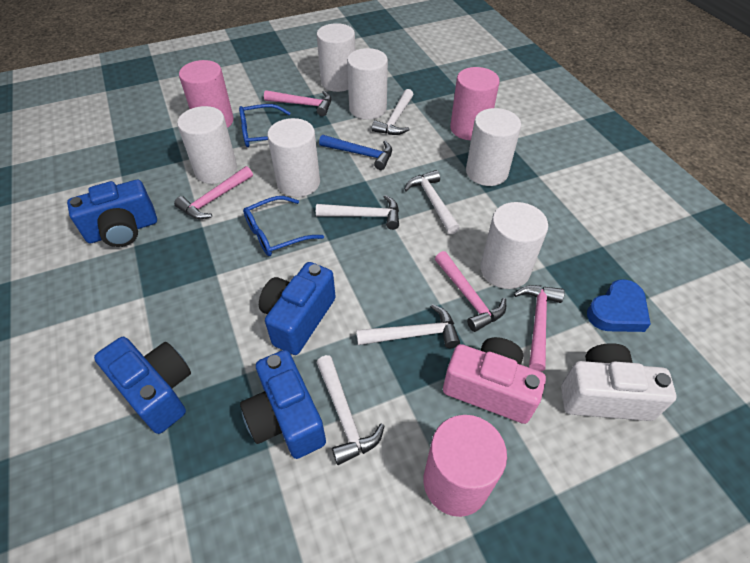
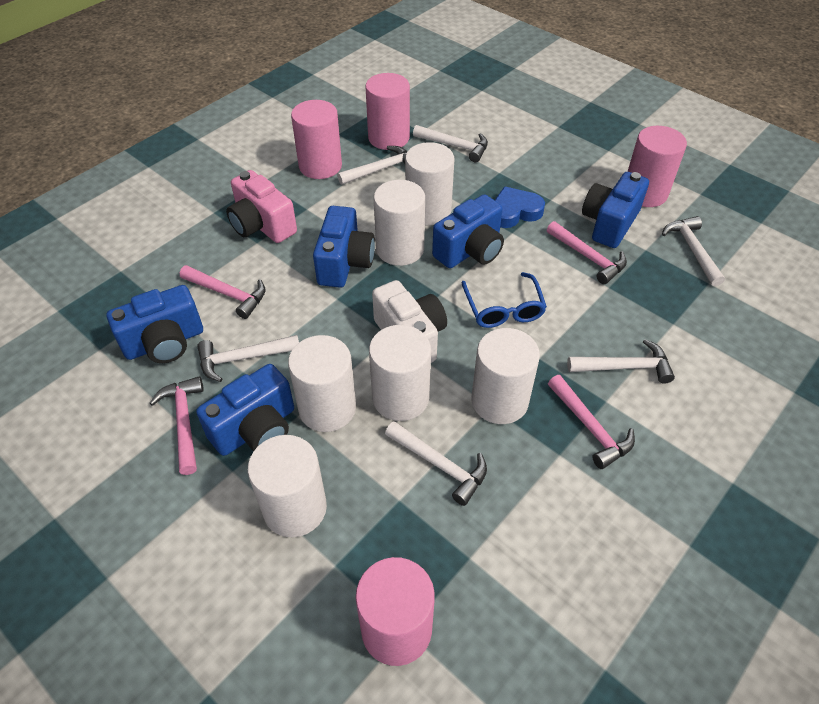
blue camera: [67,180,157,247] [94,337,191,434] [240,350,326,459] [259,262,336,355] = 4 -> [106,285,203,363] [196,364,294,456] [313,206,375,288] [432,194,504,268] [582,172,649,248] = 5
blue glasses: [239,104,290,147] [243,196,324,256] = 2 -> [462,272,547,328] = 1
blue hammer: [319,135,392,170] = 1 -> none = 0
pink cylinder: [179,60,234,128] [423,415,507,517] [450,67,500,140] = 3 -> [291,100,342,179] [355,557,435,666] [365,73,410,150] [627,126,687,207] = 4
white hammer: [316,195,399,230] [316,355,384,465] [356,304,460,348] [372,89,413,135] [404,170,460,234] = 5 -> [197,335,299,382] [337,146,407,185] [385,421,487,506] [413,125,488,162] [567,339,675,384] [662,216,725,286] = 6

